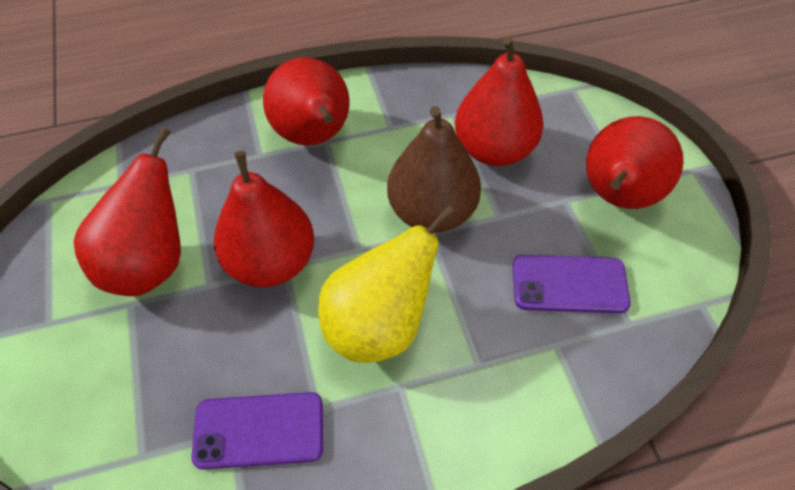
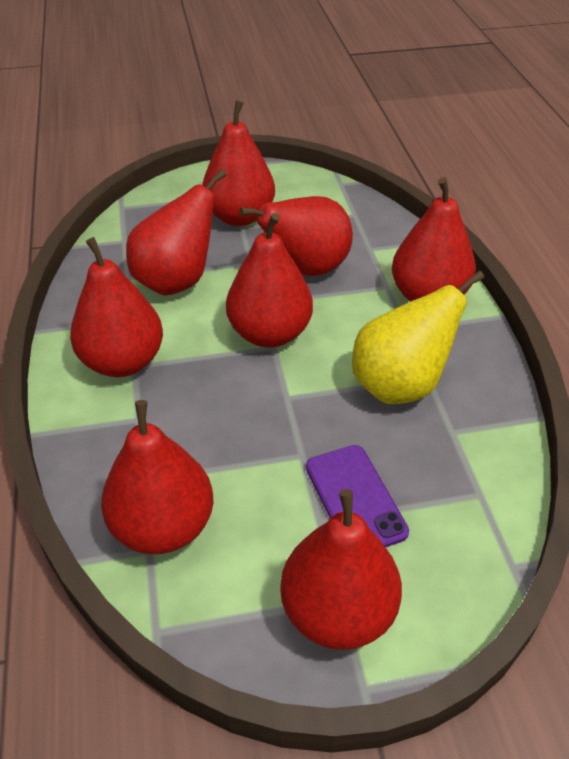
brown pear: [387,106,481,233] = 1 -> none = 0
purple phone: [191,392,323,470] [513,255,631,313] = 2 -> [306,445,409,547] = 1
red pear: [74,127,181,296] [214,151,314,287] [263,57,350,146] [455,36,544,166] [586,116,684,209] = 5 -> [70,237,163,377] [101,400,214,554] [126,169,226,296] [202,100,275,226] [226,213,313,348] [239,196,353,276] [280,489,402,650] [392,177,476,302] = 8

